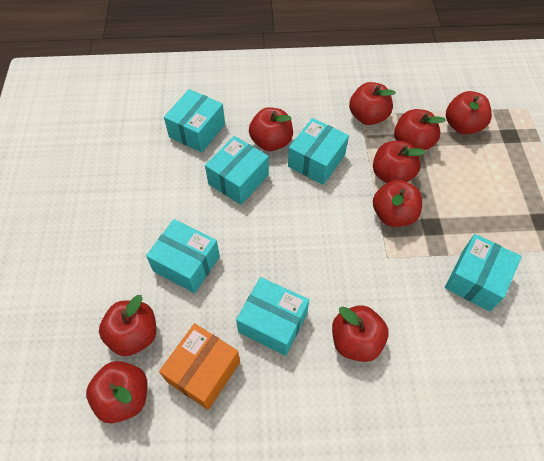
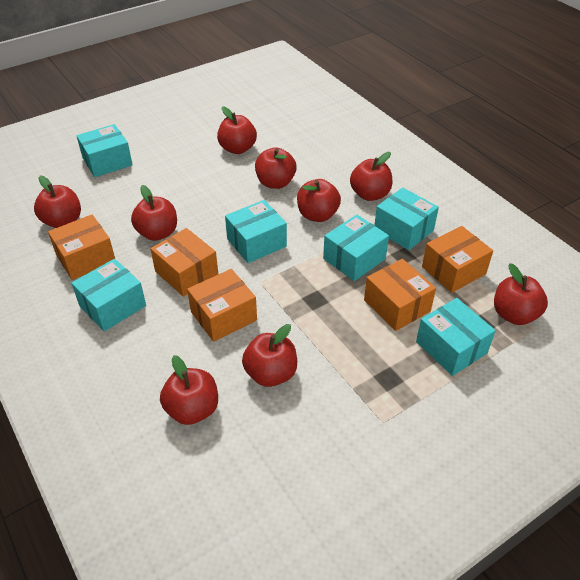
orange box: [159,323,240,410] = 1 -> [48,214,115,280] [150,228,218,297] [187,269,257,342] [364,259,436,331] [422,226,493,293] = 5

